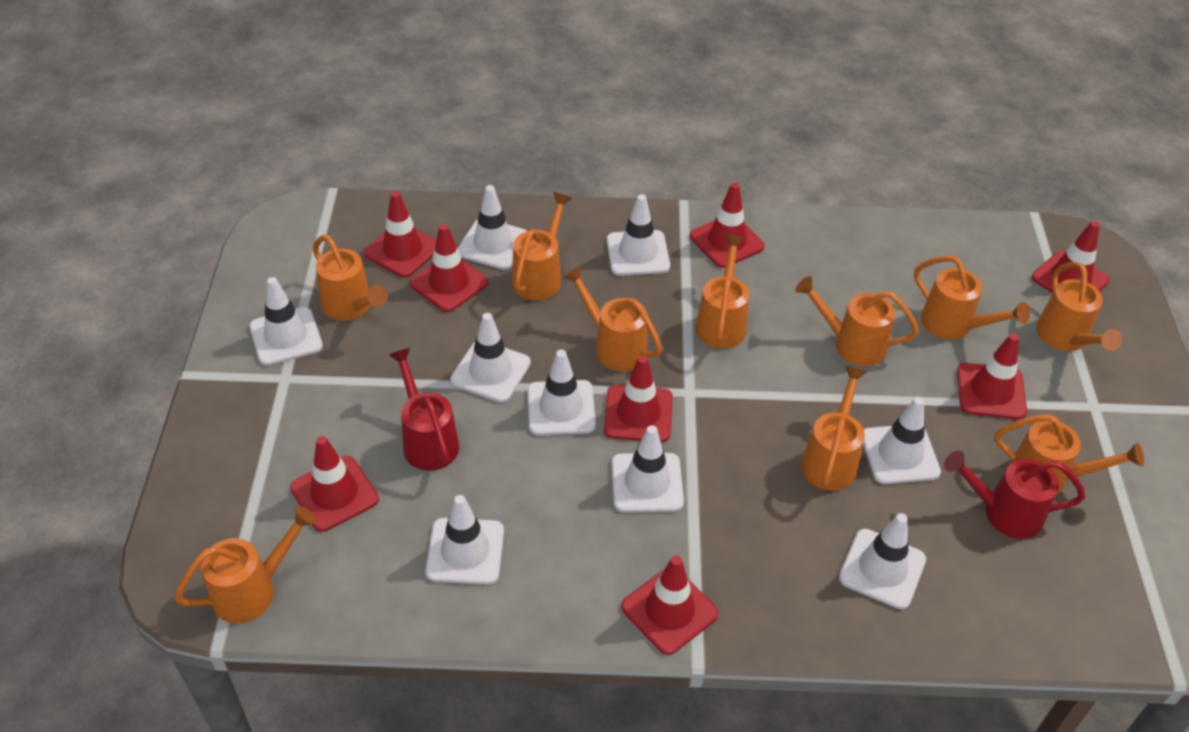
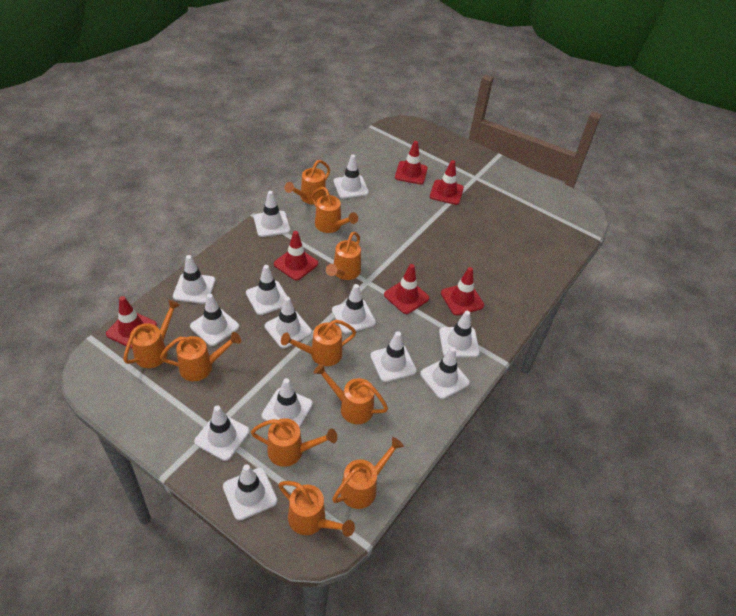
red traffic cone: [290,436,379,532] [364,191,436,278] [410,224,488,312] [604,356,673,442] [621,556,718,655] [690,183,765,268] [957,333,1027,419] [1032,221,1110,293] = 8 -> [106,296,157,349] [274,231,318,280] [384,264,429,314] [395,141,428,185] [430,160,464,205] [441,267,484,316] = 6
red watering can: [389,348,459,471] [944,451,1085,539] = 2 -> none = 0
white traffic cone: [250,277,323,366] [425,495,504,585] [450,313,531,403] [458,185,527,270] [527,350,596,436] [607,194,670,276] [611,425,684,513] [839,513,926,609] [863,397,941,484] = 9 -> [173,255,215,304] [190,294,239,346] [194,405,250,461] [223,464,277,521] [246,265,288,315] [254,191,290,237] [262,378,313,428] [265,297,312,348] [332,284,376,334] [334,154,369,199] [370,331,417,382] [420,347,470,399] [439,311,480,358] = 13

